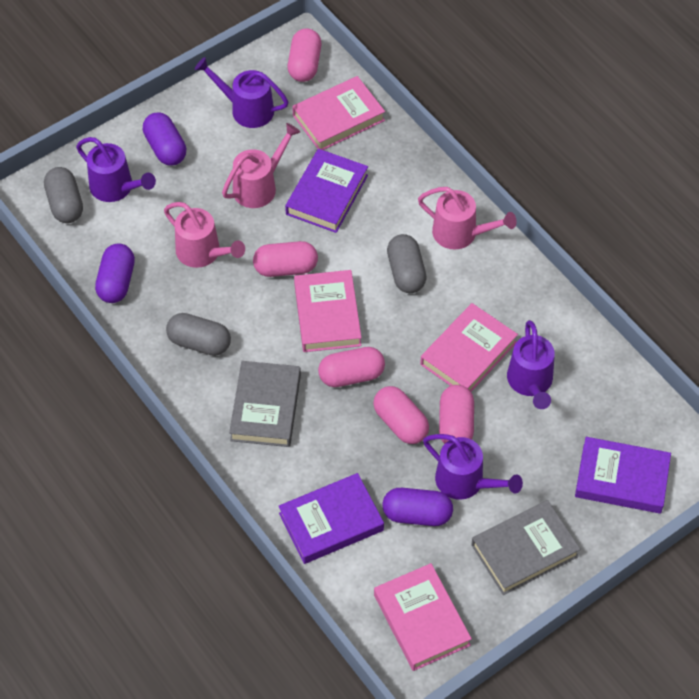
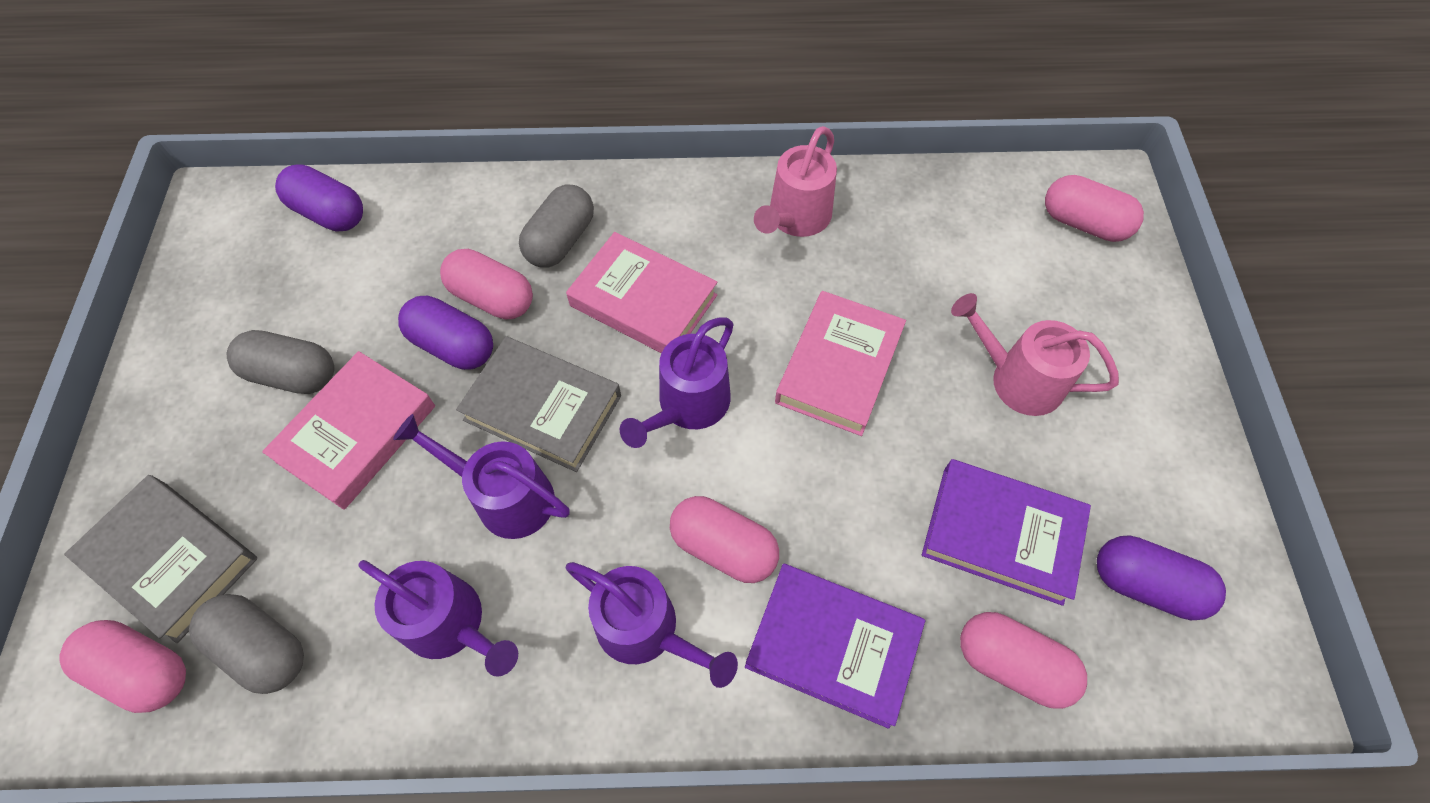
pink book: [292,76,385,150] [294,270,362,352] [374,563,472,671] [420,303,518,392] = 4 -> [262,351,435,510] [566,232,717,353] [775,291,906,436] = 3
pink watering can: [164,202,245,268] [222,123,300,208] [418,187,517,249] = 3 -> [754,126,837,237] [951,293,1119,416] = 2
purple book: [279,473,384,564] [285,149,368,233] [575,437,671,514] = 3 -> [745,564,925,729] [922,459,1091,606] = 2

